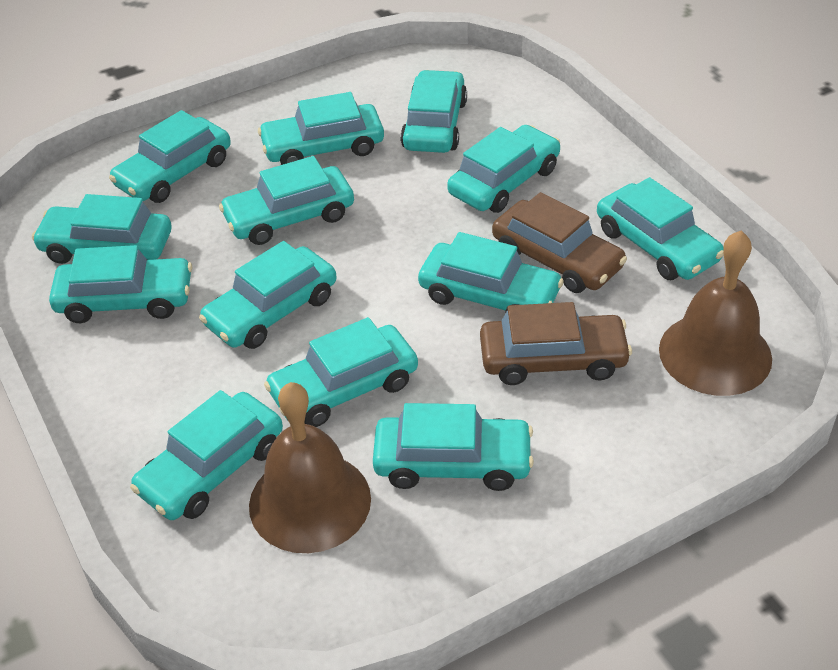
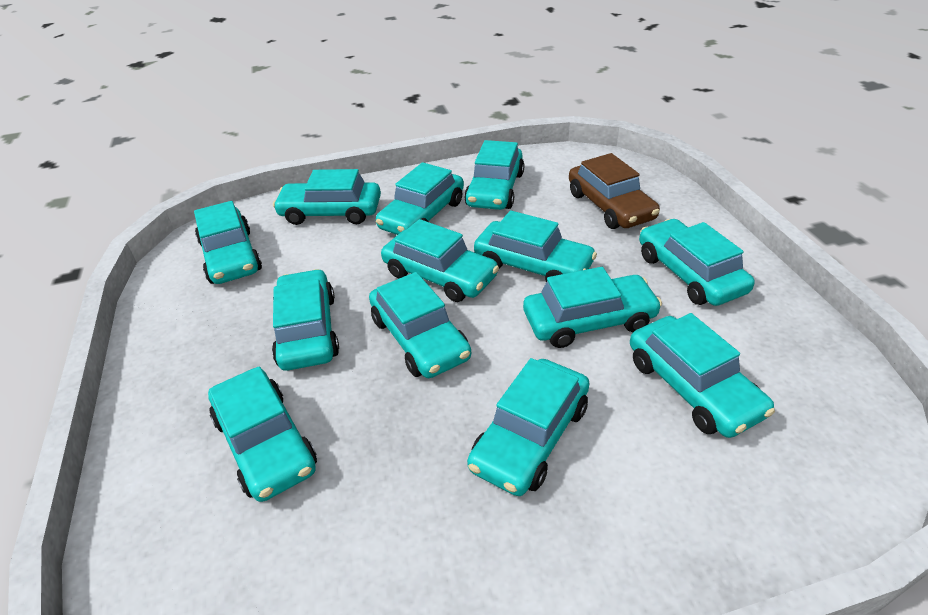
brown bell: [249,382,371,553] [659,231,772,396] = 2 -> none = 0
brown car: [480,302,632,385] [492,192,627,293] = 2 -> [569,153,660,229] = 1

